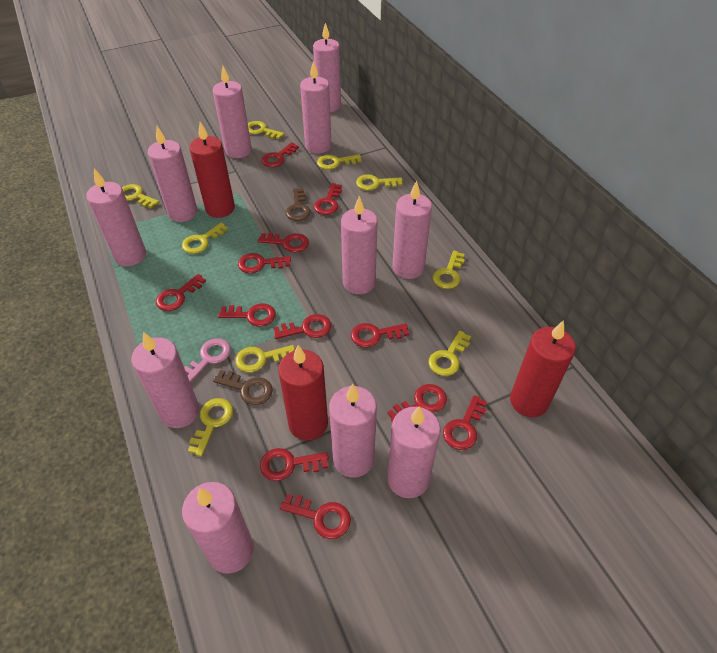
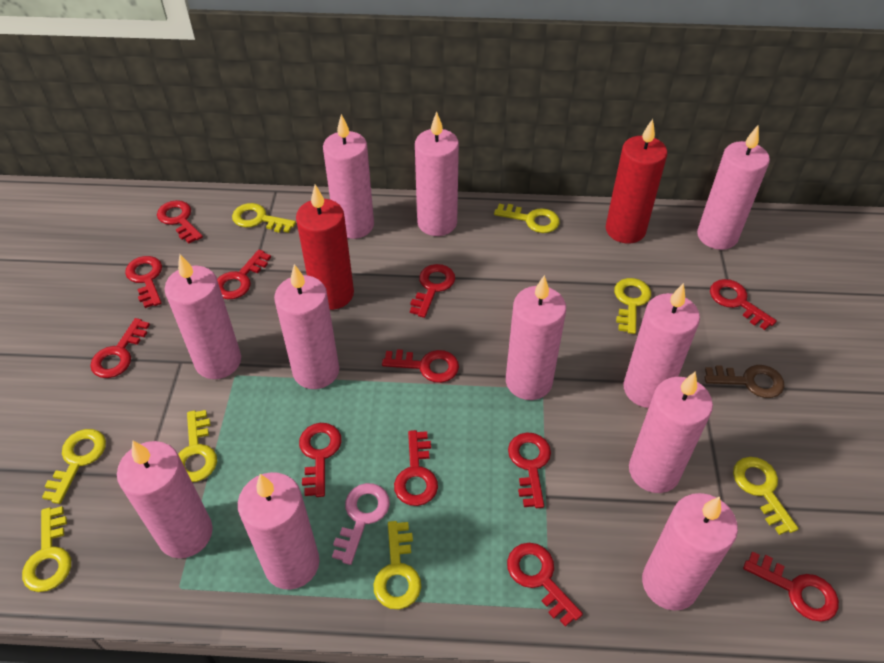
brown key: [213,370,273,405] [286,188,311,221] = 2 -> [705,365,784,398] = 1
red candle: [189,122,235,218] [278,345,328,441] [510,320,576,417] = 3 -> [296,185,354,310] [606,119,667,244] = 2
yellow key: [122,184,159,208] [182,222,228,254] [188,398,233,457] [235,345,295,372] [248,121,284,139] [317,154,362,170] [356,174,403,191] [428,331,471,376] [432,251,465,289] = 9 -> [22,506,71,592] [42,429,106,504] [178,410,217,482] [232,203,296,233] [373,521,421,609] [494,204,560,233] [614,278,651,334] [733,457,799,535] = 8

